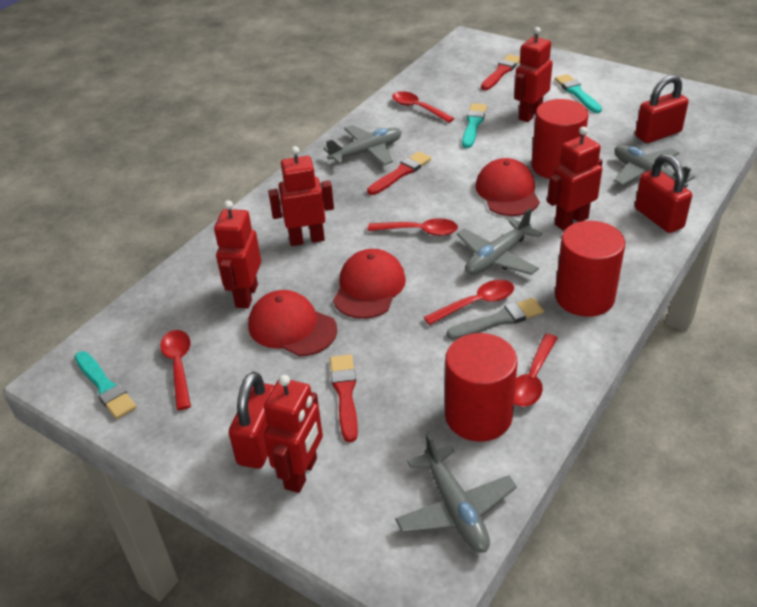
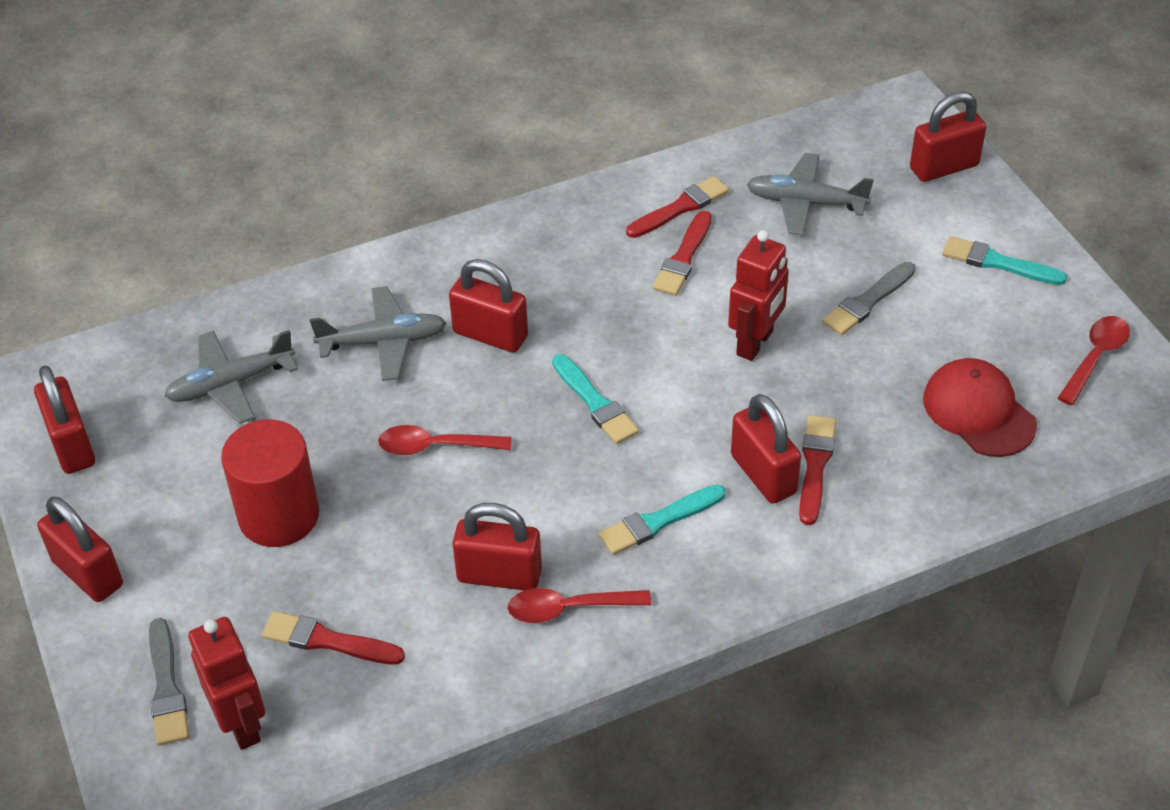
grey brush: [446,298,544,340] = 1 -> [149,618,189,745] [822,262,916,335] = 2
grey plane: [324,125,402,165] [395,433,517,553] [457,208,542,275] [614,145,695,188] = 4 -> [164,330,298,424] [310,286,447,381] [747,153,874,236] = 3
red brush: [330,354,358,442] [367,151,431,195] [481,54,520,90] = 3 -> [262,611,405,665] [626,176,729,238] [653,211,712,296] [799,415,836,525] = 4
red cap: [248,290,337,356] [333,249,406,319] [475,158,540,216] = 3 -> [923,358,1037,457] = 1
red cylinder: [445,333,517,442] [531,99,589,179] [555,221,625,317] = 3 -> [221,419,319,547] = 1
red padlock: [229,372,274,469] [635,75,689,143] [635,154,692,233] = 3 -> [34,366,95,474] [37,497,123,602] [449,259,528,353] [452,503,542,591] [731,394,801,503] [910,92,986,182] = 6
red robot: [214,200,261,309] [264,375,323,493] [268,146,334,246] [514,27,553,122] [547,126,603,230] = 5 -> [188,617,265,750] [728,230,789,361] = 2
red spoon: [160,330,191,410] [368,218,458,236] [392,91,455,123] [424,280,514,325] [514,334,557,407] = 5 -> [378,425,512,455] [508,588,651,623] [1058,316,1130,405] = 3

